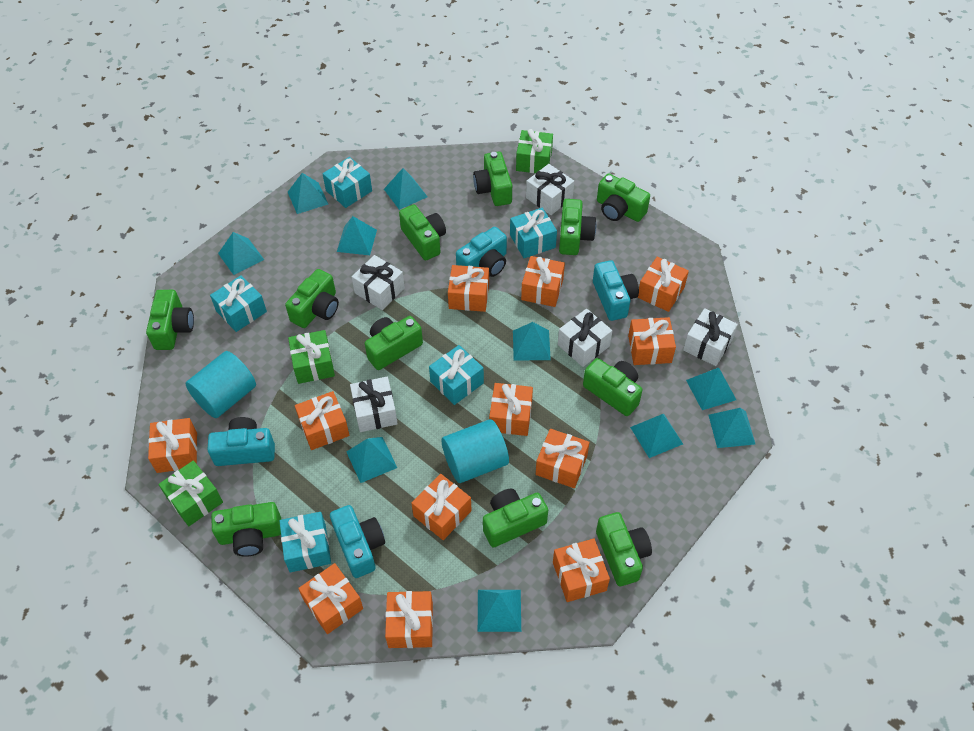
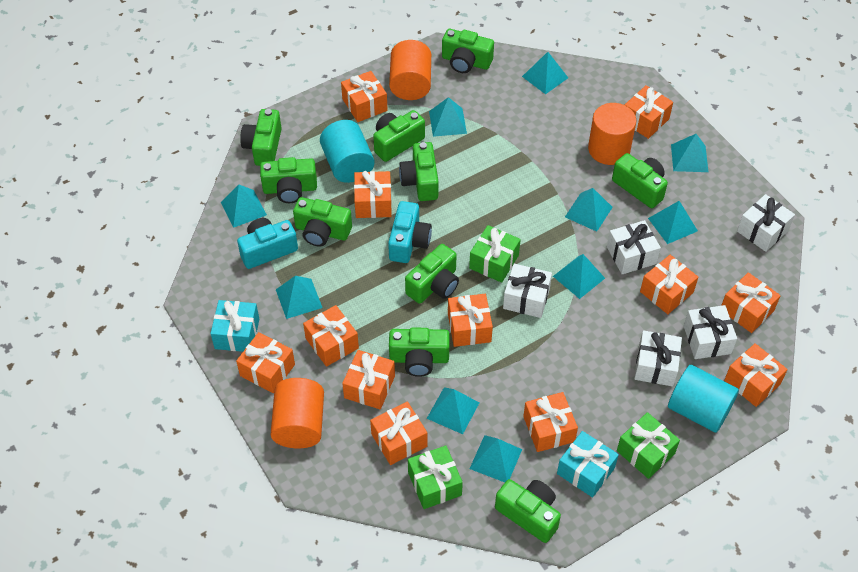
green camera: [146,290,194,350] [211,502,281,557] [285,269,339,328] [365,316,423,370] [399,204,446,261] [473,152,512,206] [483,489,548,547] [559,199,596,255] [583,358,642,416] [596,512,652,586] [597,173,650,222] = 11 -> [240,109,282,166] [260,157,317,203] [293,197,352,247] [373,110,425,162] [389,327,450,377] [399,142,439,201] [405,244,459,304] [442,29,494,73] [495,479,561,543] [612,153,668,208] = 10
orange cylinder: none = 0 -> [271,378,324,448] [389,40,431,100] [588,103,636,165] = 3
turquoise camera: [207,417,275,466] [330,505,385,578] [456,227,507,277] [593,260,639,321] = 4 -> [237,218,298,269] [388,201,432,263] = 2
turquoise gift: [210,275,267,332] [279,512,331,572] [322,157,372,208] [429,345,484,405] [510,208,557,258] = 5 -> [210,300,259,352] [557,431,619,497] = 2

